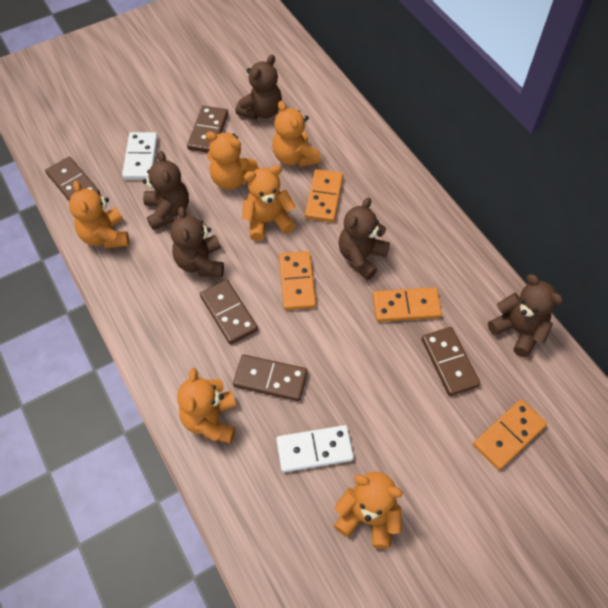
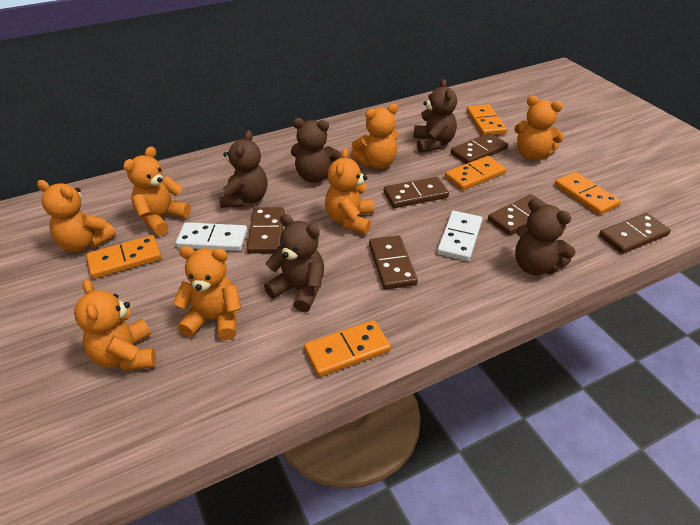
brown domino: [45,157,100,201] [187,106,228,153] [200,280,258,344] [233,355,308,401] [422,327,481,396] = 5 -> [247,207,285,254] [369,235,418,289] [384,177,449,208] [451,133,508,164] [488,194,548,236] [599,213,671,254] = 6
orange domino: [279,251,316,310] [305,169,343,222] [373,287,442,322] [473,399,547,470] = 4 -> [86,235,162,279] [304,320,391,377] [445,156,506,191] [466,104,507,136] [554,172,621,215] = 5
orange teddy bear: [69,181,129,248] [177,368,236,443] [206,131,259,190] [242,165,296,241] [272,101,321,167] [334,472,403,549] = 6 -> [37,180,116,252] [74,279,156,371] [123,146,191,236] [173,246,242,340] [325,148,374,234] [351,104,398,169] [514,96,564,160] = 7

